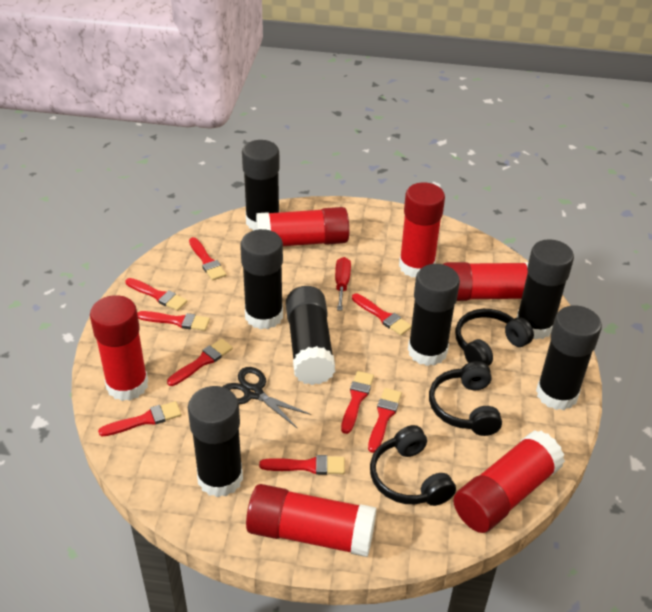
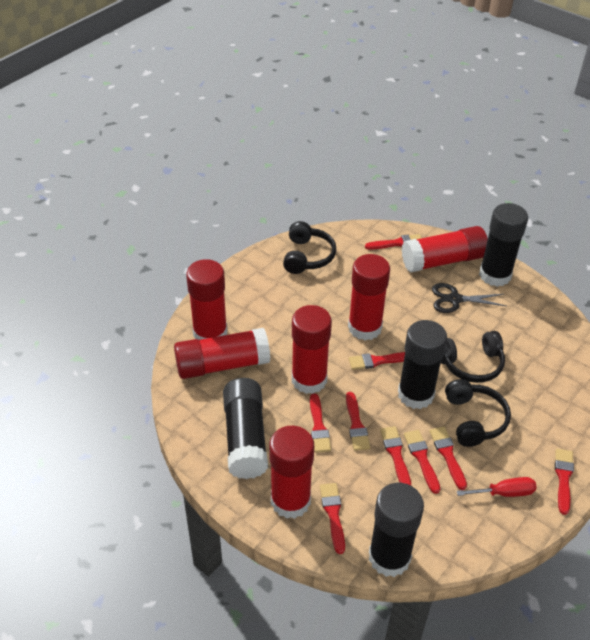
black glue stick: [188,386,243,497] [240,229,283,330] [242,140,280,231] [286,286,336,385] [408,264,460,366] [517,239,574,339] [536,306,602,410] = 7 -> [223,378,268,479] [369,483,424,577] [398,320,447,409] [479,203,528,287] = 4

